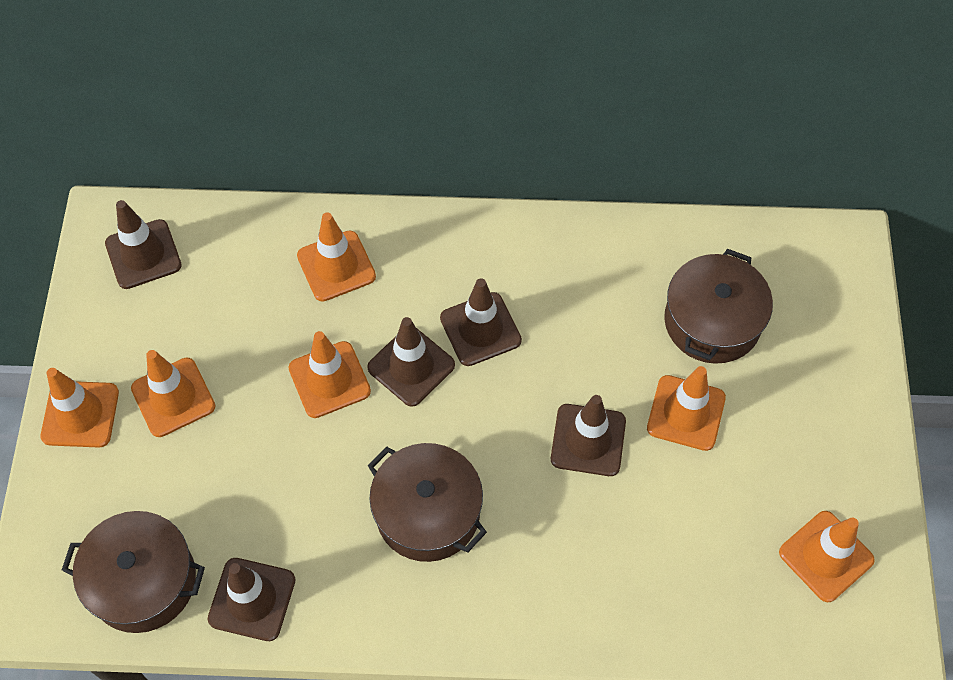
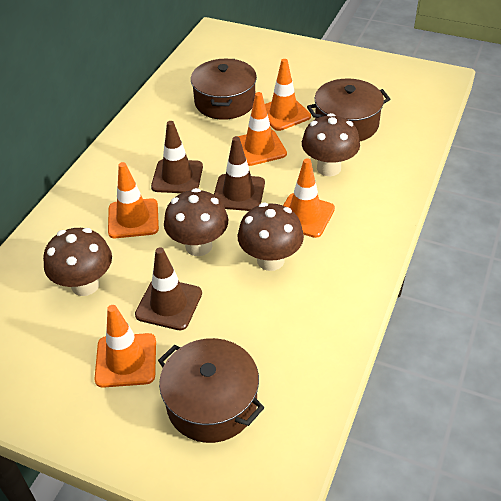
brown mushroom: none = 0 -> [43,228,112,296] [164,188,228,256] [237,203,304,271] [302,113,360,176] = 4
brown traffic cone: [105,200,182,289] [207,558,295,641] [367,317,455,407] [440,278,522,366] [551,395,626,476] = 5 -> [135,247,202,330] [151,121,203,193] [214,136,265,211] = 3
orange traffic cone: [41,368,119,447] [131,350,215,437] [289,331,371,418] [297,212,376,301] [647,366,726,451] [779,511,875,602] = 6 -> [94,305,156,388] [108,162,159,238] [238,92,287,166] [265,59,311,131] [283,158,335,238] = 5

